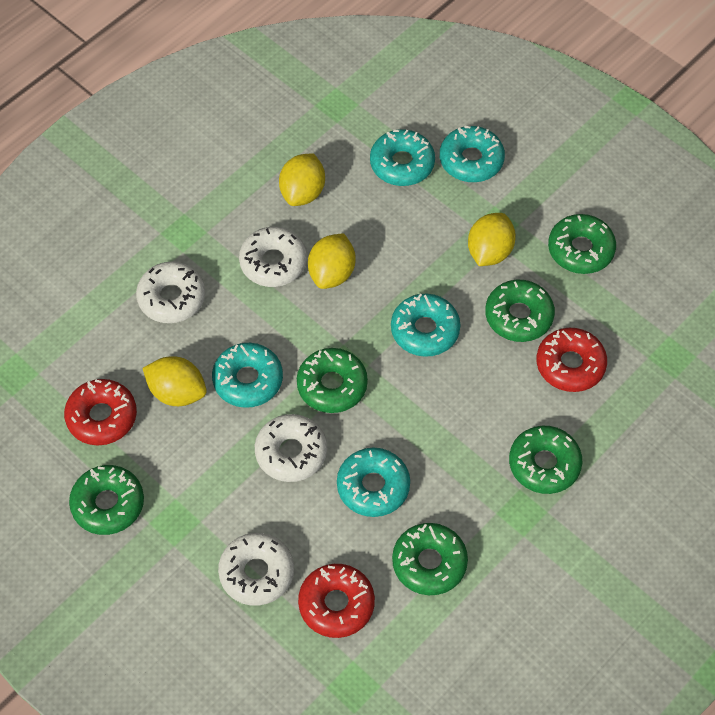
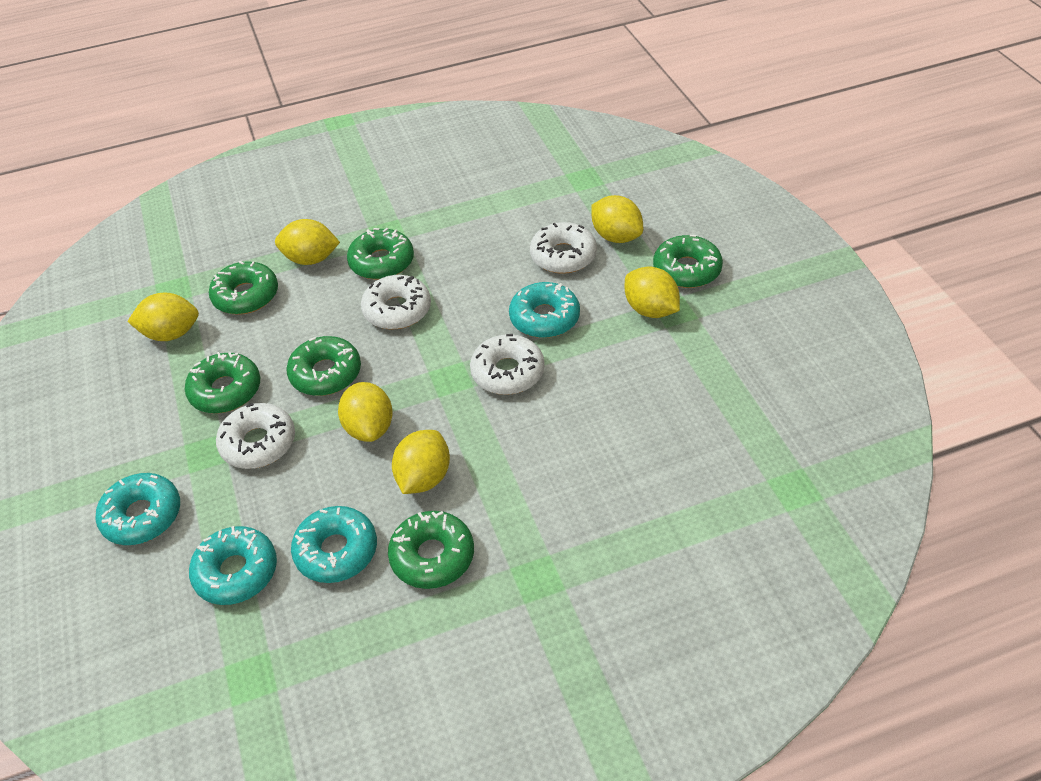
red donut: [64,379,137,445] [298,564,375,638] [537,328,607,392] = 3 -> none = 0
turquoise donut: [212,343,283,408] [337,448,410,517] [370,129,435,186] [391,293,461,357] [440,126,505,182] = 5 -> [95,473,180,545] [189,526,277,605] [291,506,377,583] [509,282,580,338] = 4
yellow lemon: [142,356,207,406] [279,153,325,206] [308,233,355,289] [468,213,516,266] = 4 -> [127,293,199,341] [275,219,340,265] [338,382,393,442] [392,430,450,494] [591,195,643,243] [625,266,680,318] = 6

